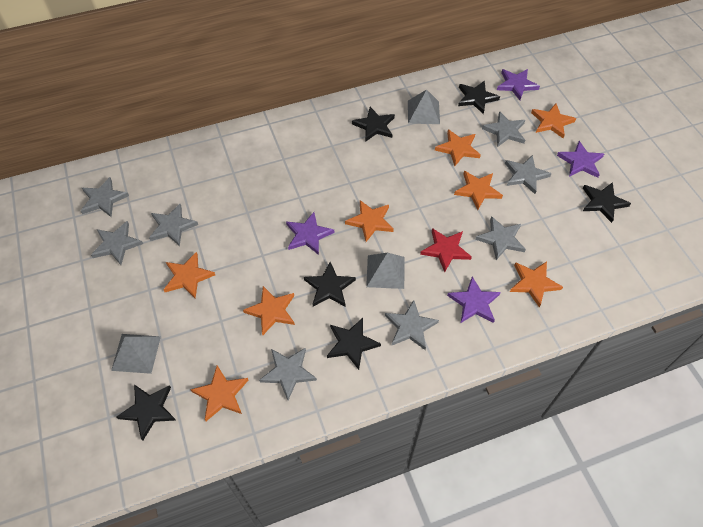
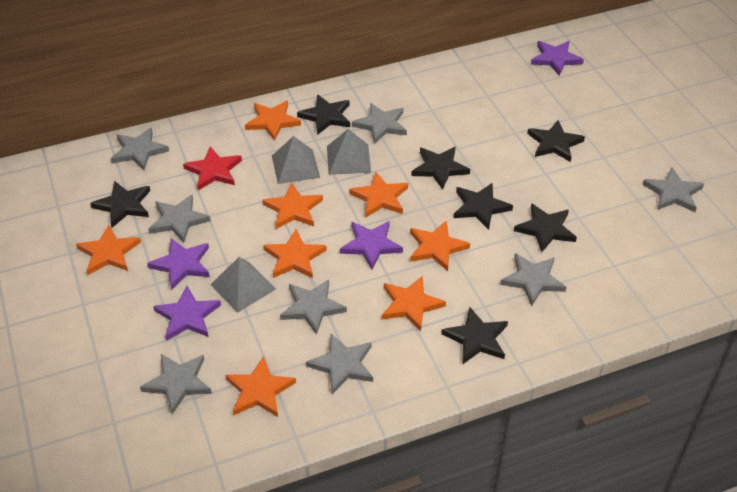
black star: [116,384,176,441] [304,262,356,307] [327,318,381,370] [352,107,395,142] [458,80,500,114] [583,182,631,223] = 6 -> [90,181,150,228] [297,94,350,135] [411,147,470,190] [441,307,508,365] [454,183,513,230] [514,203,577,253] [527,120,585,162] = 7

